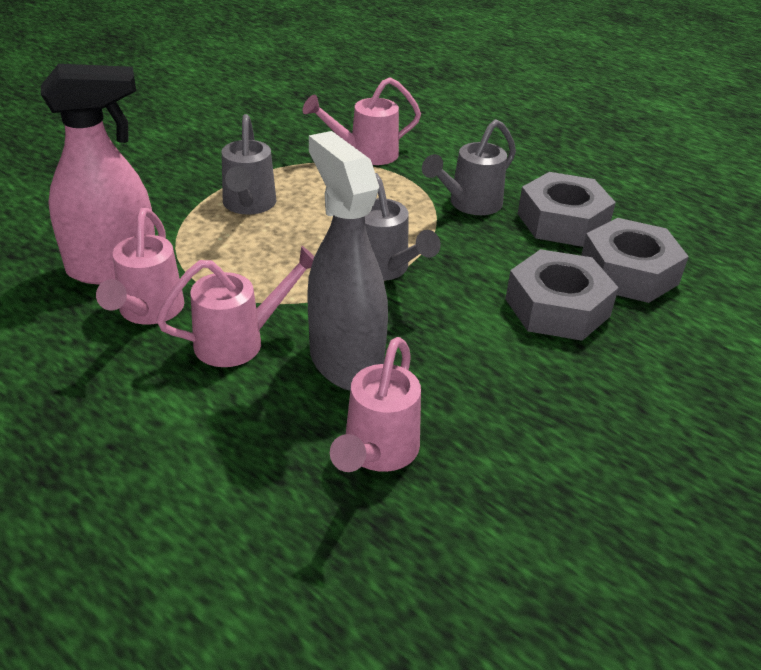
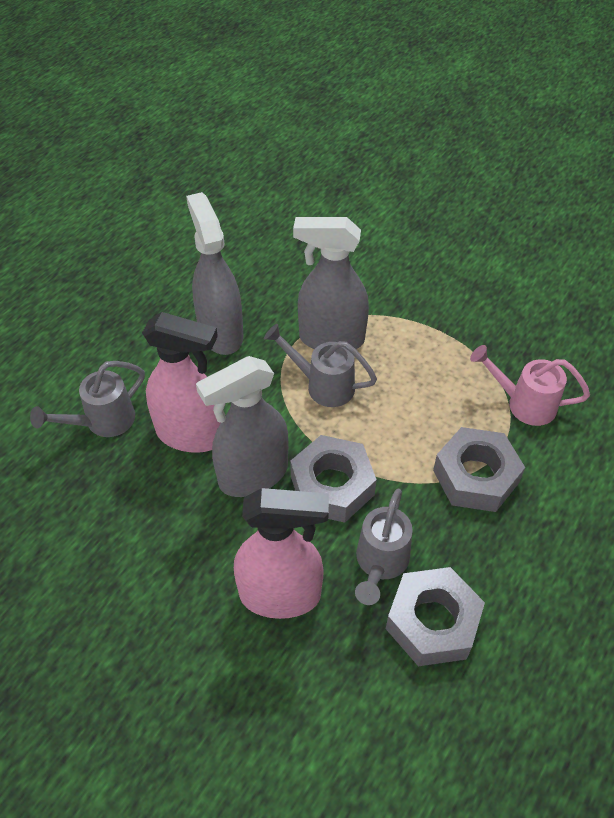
grey spray bottle: [307,131,388,391] = 1 -> [186,192,244,355] [196,356,288,497] [293,217,369,349] = 3
pink spray bottle: [41,64,155,284] = 1 -> [142,312,221,453] [234,488,329,619] = 2
pink watering can: [96,208,185,325] [156,246,315,367] [303,77,421,165] [330,337,421,472] = 4 -> [470,345,590,426] = 1

